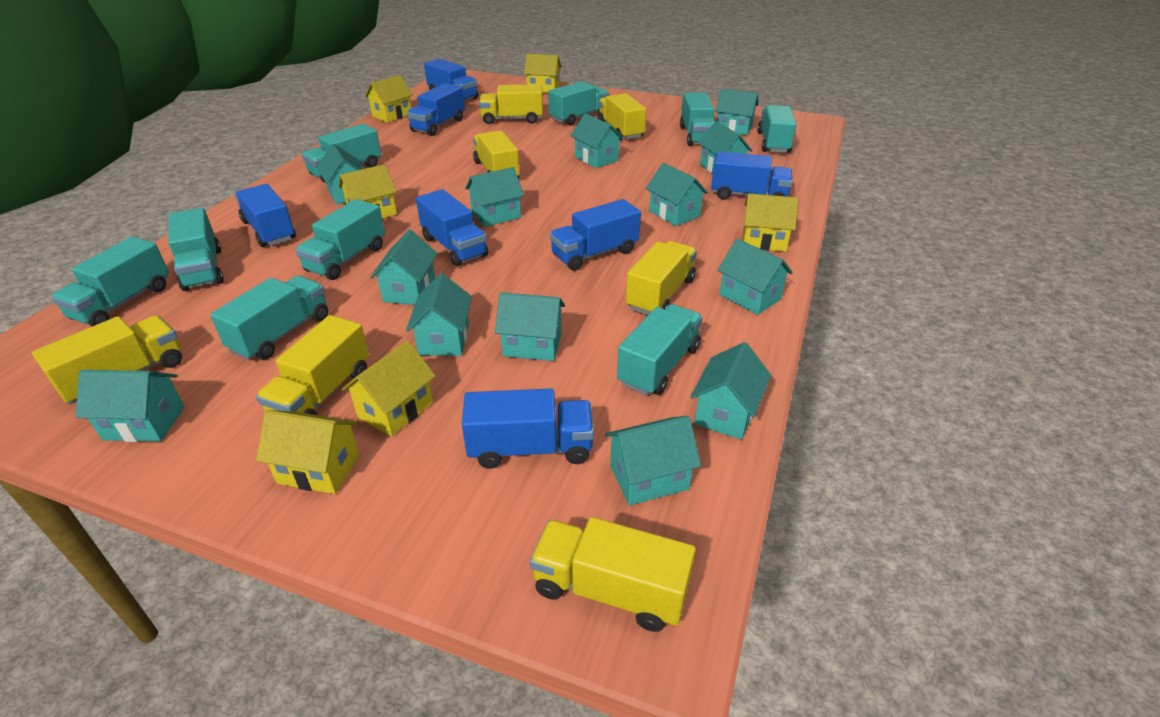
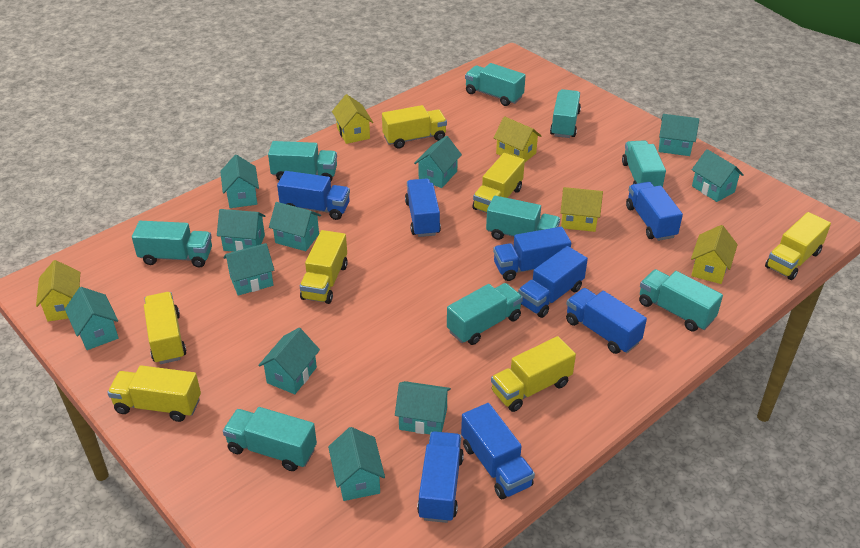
blue truck: [235,184,296,247] [407,83,465,136] [416,189,488,266] [424,59,478,101] [462,388,594,469] [550,199,641,271] [711,151,793,200] = 7 -> [277,171,350,220] [405,178,441,237] [417,431,464,523] [461,403,535,499] [493,227,571,281] [518,246,588,318] [566,288,647,354] [626,182,683,241] = 8
turquoise house: [75,370,185,442] [317,143,364,204] [371,230,438,305] [406,273,472,356] [465,167,524,227] [495,292,565,361] [571,113,624,168] [605,416,701,505] [646,163,708,226] [691,342,771,440] [698,121,753,173] [715,88,758,135] [718,239,793,315] = 13 -> [65,287,119,350] [217,209,266,252] [220,155,259,208] [223,243,274,296] [258,328,320,394] [269,202,321,251] [328,427,385,501] [395,381,451,434] [414,136,462,188] [658,114,699,156] [692,149,744,202] = 11
yellow house: [256,410,360,494] [339,164,397,218] [342,341,436,437] [365,75,413,123] [524,54,561,93] [743,193,799,252] = 6 -> [36,260,80,322] [332,94,373,144] [493,116,541,162] [560,187,603,232] [691,225,738,284] = 5

